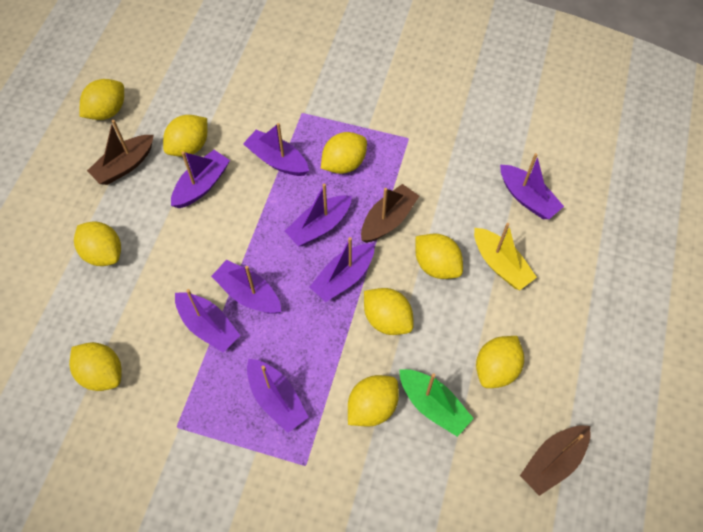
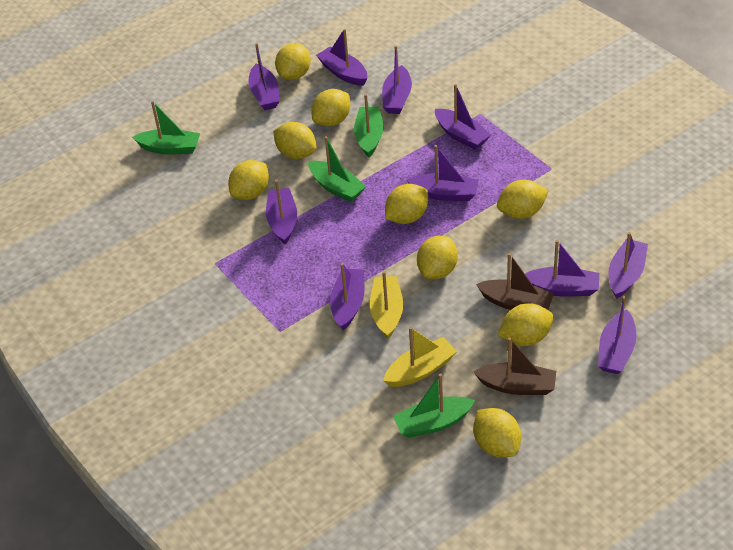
brown boat: [87,120,154,185] [361,184,419,243] [520,426,591,496] = 3 -> [474,338,556,395] [476,253,554,310] = 2
green boat: [399,369,474,437] = 1 -> [133,101,200,155] [308,136,366,202] [354,94,384,158] [393,374,475,438] = 4
purple boat: [171,150,230,208] [175,289,241,352] [211,260,281,314] [243,123,309,176] [247,359,309,433] [285,184,352,247] [310,237,374,302] [500,153,564,219] = 8 -> [248,43,280,110] [266,179,297,244] [316,29,367,86] [330,263,364,330] [382,45,412,114] [407,145,479,201] [435,84,491,150] [525,240,599,297] [598,296,637,374] [609,232,648,299] = 10
yellow boat: [474,223,537,290] = 1 -> [370,271,403,339] [383,327,457,387] = 2

